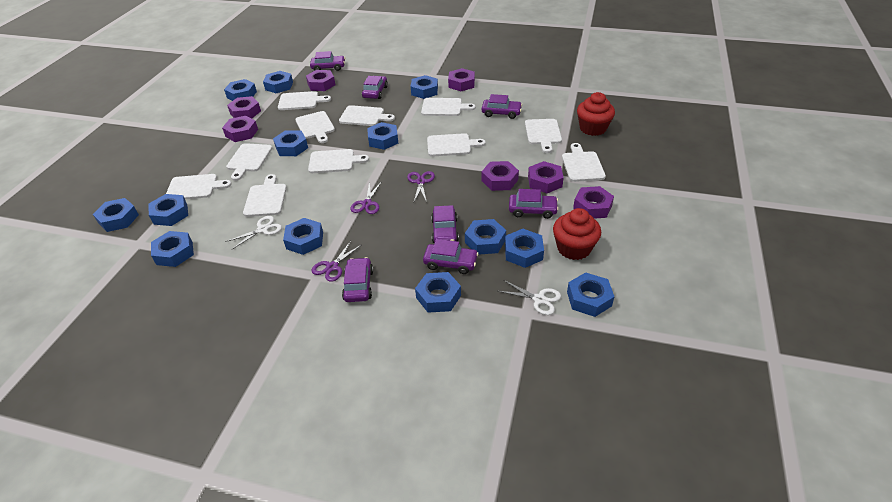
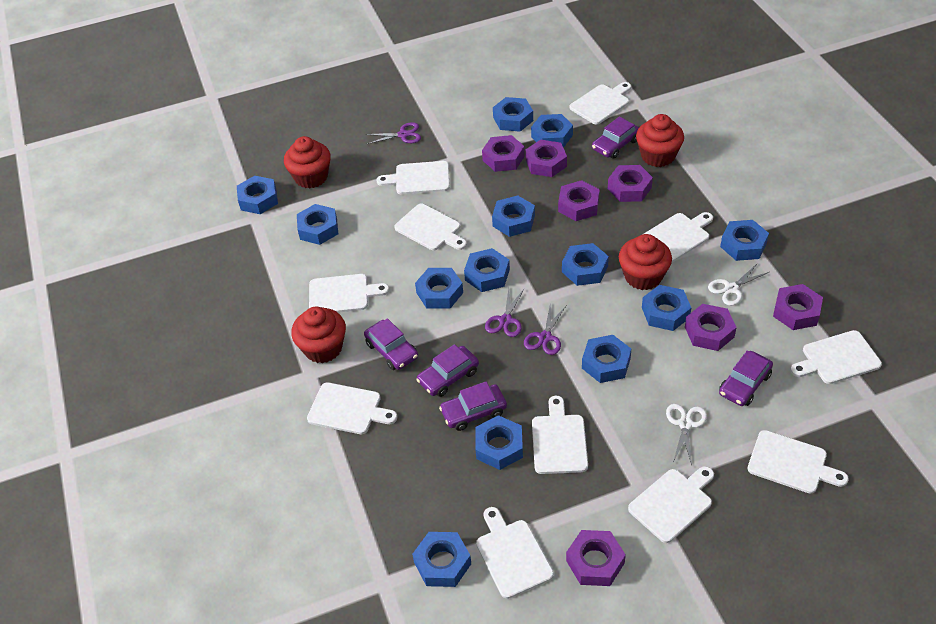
purple car: [310,51,345,71] [342,257,373,302] [362,76,388,99] [423,239,478,274] [431,205,459,243] [481,94,522,119] [509,189,559,219] = 7 -> [364,318,418,370] [416,344,479,397] [439,381,507,431] [592,117,639,159] [719,350,773,406] = 5
red cupcake: [553,208,601,260] [577,92,615,136] = 2 -> [284,136,331,189] [291,306,346,363] [619,234,672,290] [636,114,684,167] = 4

